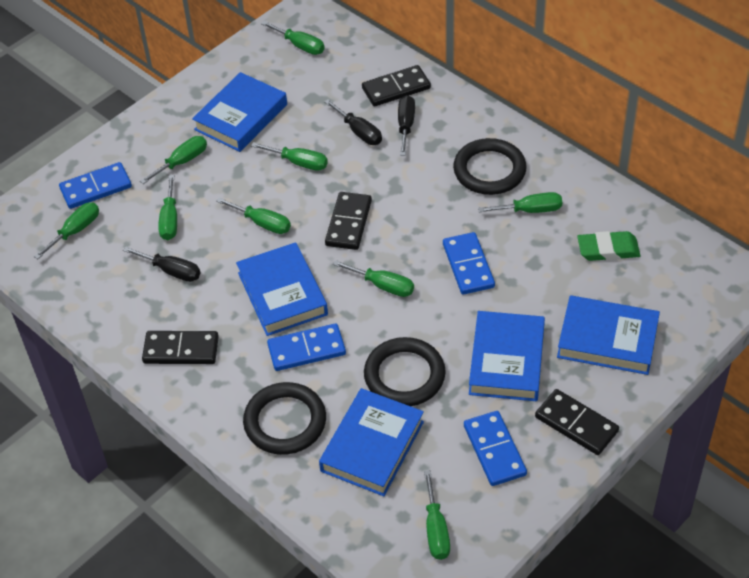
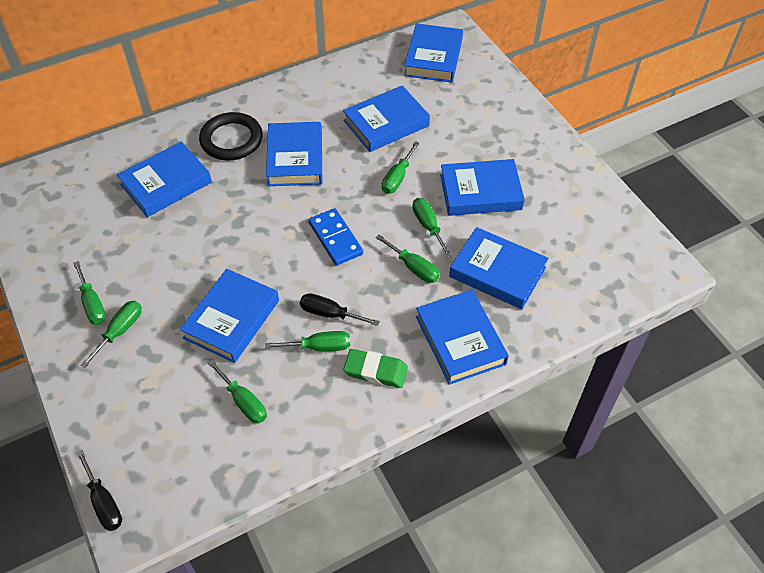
black domino: [142,331,219,364] [325,192,372,250] [362,65,431,107] [535,389,619,455] = 4 -> none = 0
black ring: [243,382,326,455] [364,337,446,406] [453,138,526,195] = 3 -> [199,112,263,161] = 1
black screwdriver: [123,247,200,282] [324,99,382,145] [398,95,415,156] = 3 -> [76,450,122,531] [300,293,380,326] = 2
blue book: [192,72,287,152] [236,242,328,336] [319,388,424,496] [469,311,545,401] [557,295,660,375] = 5 -> [117,141,212,217] [180,269,279,363] [266,122,322,186] [343,85,430,152] [404,23,463,82] [416,290,509,385] [440,159,525,216] [449,227,549,309] = 8
blue domino: [59,162,132,209] [267,323,346,371] [443,232,495,295] [464,411,527,486] = 4 -> [309,208,363,265] = 1
green screwdriver: [34,202,99,259] [140,136,207,184] [158,175,177,240] [216,197,291,234] [251,142,328,171] [261,21,325,55] [333,260,414,297] [424,470,450,560] [478,192,562,213] = 9 -> [73,261,106,325] [80,301,142,368] [208,360,267,424] [265,331,350,351] [376,235,440,283] [382,141,419,194] [412,198,452,257] = 7

